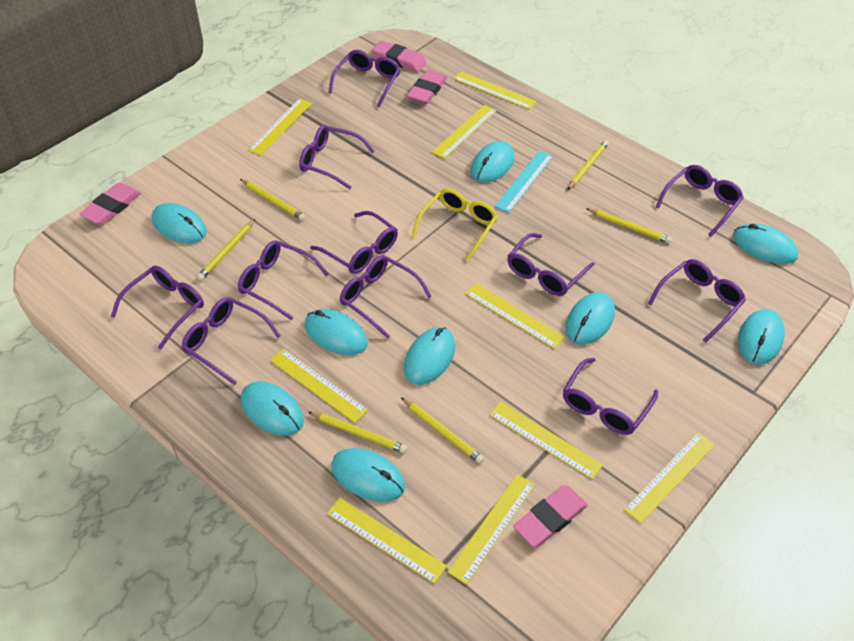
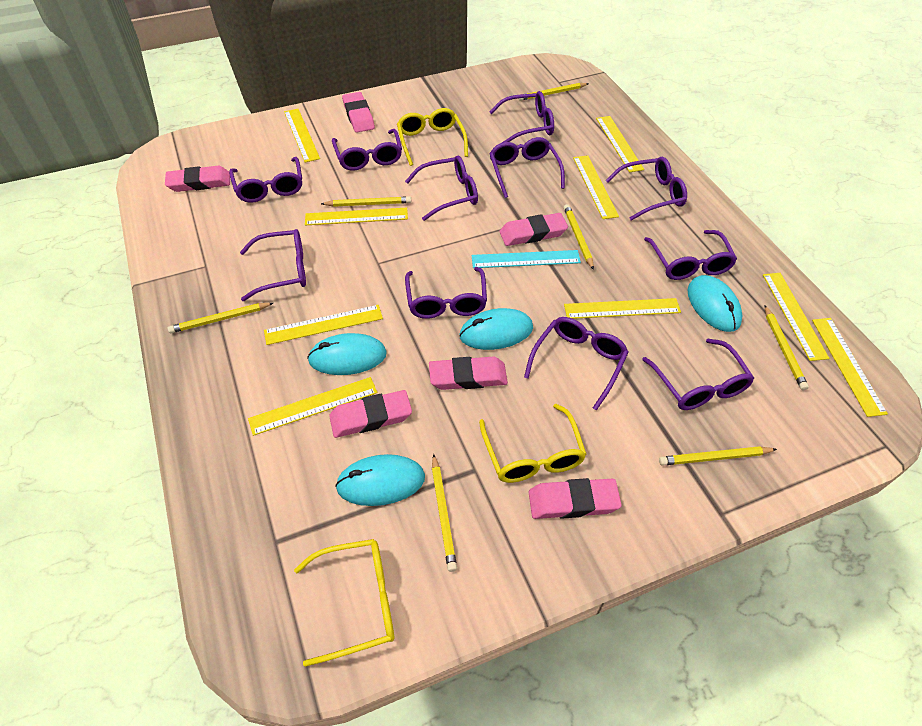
pink eraser: [80,183,141,225] [372,40,427,72] [407,70,447,104] [513,485,588,547] = 4 -> [165,166,230,192] [329,390,412,438] [342,92,375,132] [429,356,508,390] [499,213,568,246] [528,478,622,519] = 6
turquoise mouse: [152,203,207,243] [241,381,304,436] [305,309,368,355] [331,448,405,502] [404,327,455,385] [471,141,515,183] [565,292,615,345] [733,224,798,264] [738,309,785,365] = 9 -> [307,333,387,375] [335,454,425,506] [459,308,533,350] [688,275,743,332] = 4
yellow glasses: [412,188,498,262] = 1 -> [294,539,394,667] [397,108,468,166] [479,404,586,483] = 3
yellow pencil: [197,219,255,280] [240,179,306,221] [308,412,407,453] [401,397,484,464] [568,140,609,190] [586,208,672,243] = 6 -> [167,303,273,333] [321,196,411,207] [432,454,457,572] [518,83,589,101] [564,204,594,270] [659,446,777,466] [765,306,809,390] = 7

